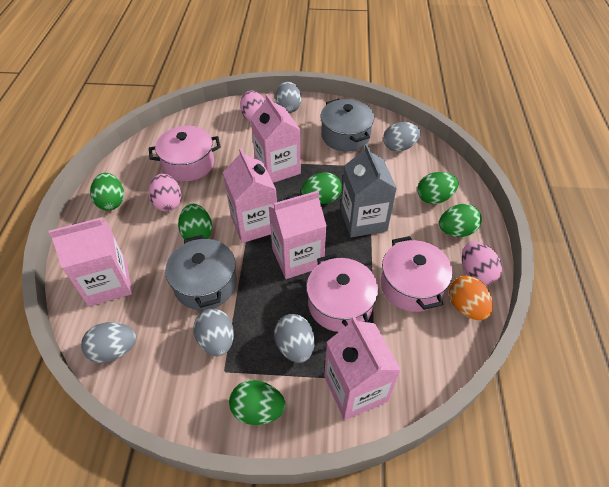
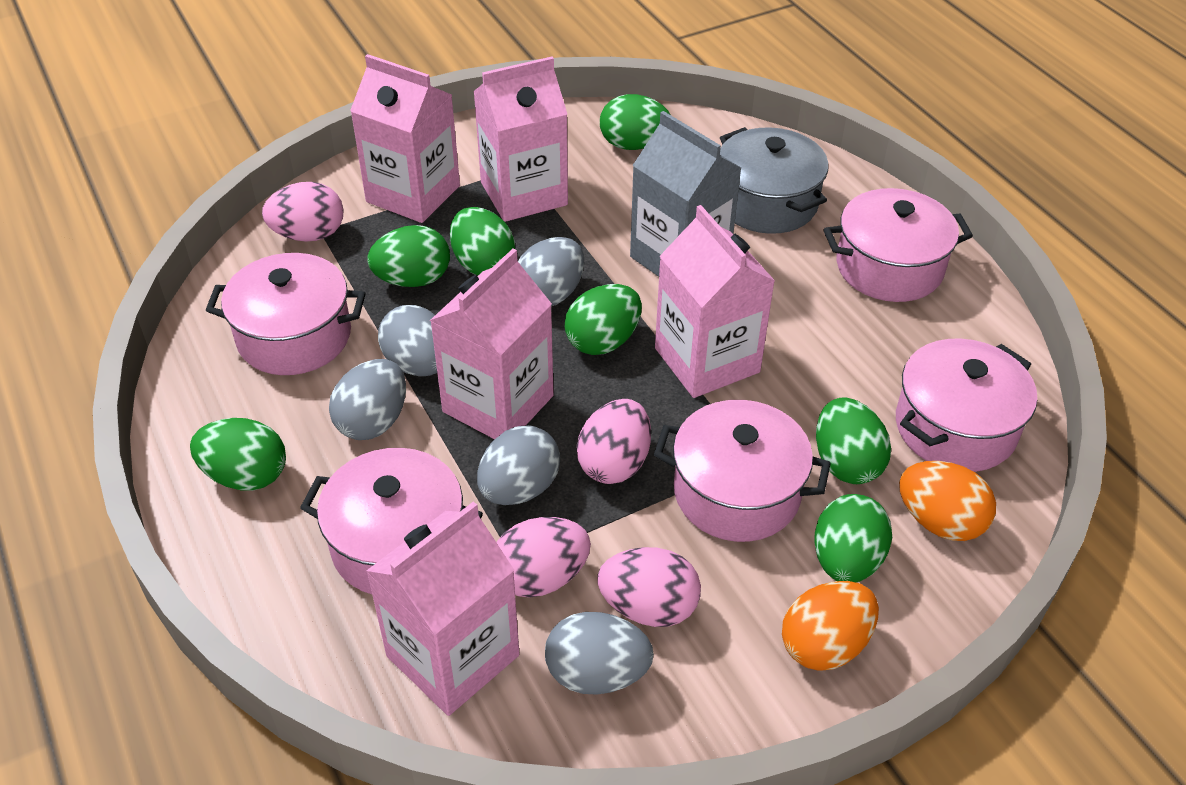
green egg: [90,173,124,211] [178,204,212,239] [229,380,286,425] [301,173,342,204] [417,172,459,204] [439,204,482,237] = 6 -> [190,418,286,491] [367,225,450,287] [450,207,515,275] [565,284,642,355] [600,94,670,150] [814,494,892,582] [816,397,891,484] = 7
grey pot: [165,235,237,310] [320,99,374,152] = 2 -> [720,127,828,234] = 1
orange egg: [449,276,493,320] = 1 -> [782,581,879,671] [899,461,996,541] = 2
pink egg: [149,174,182,212] [240,91,265,122] [462,242,502,285] = 3 -> [262,182,344,242] [496,517,591,598] [577,399,651,484] [597,547,701,627] = 4
pink pot: [149,126,221,182] [306,254,378,332] [381,236,453,312] = 3 -> [206,253,365,375] [300,448,483,594] [654,400,831,542] [823,188,973,302] [896,339,1037,472] = 5

